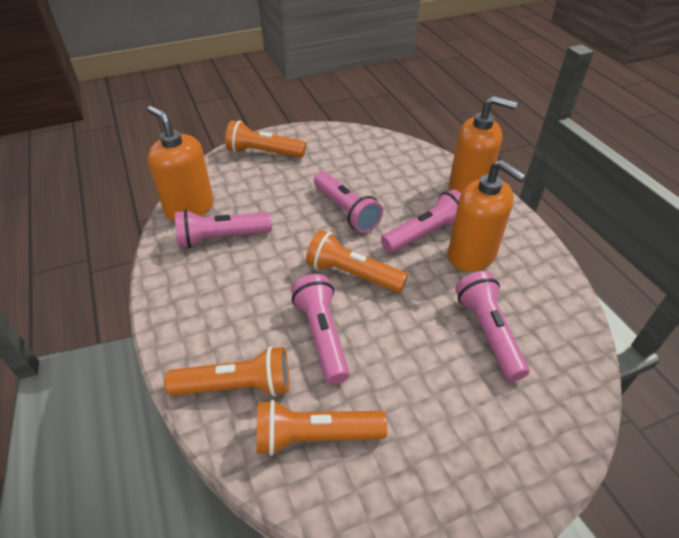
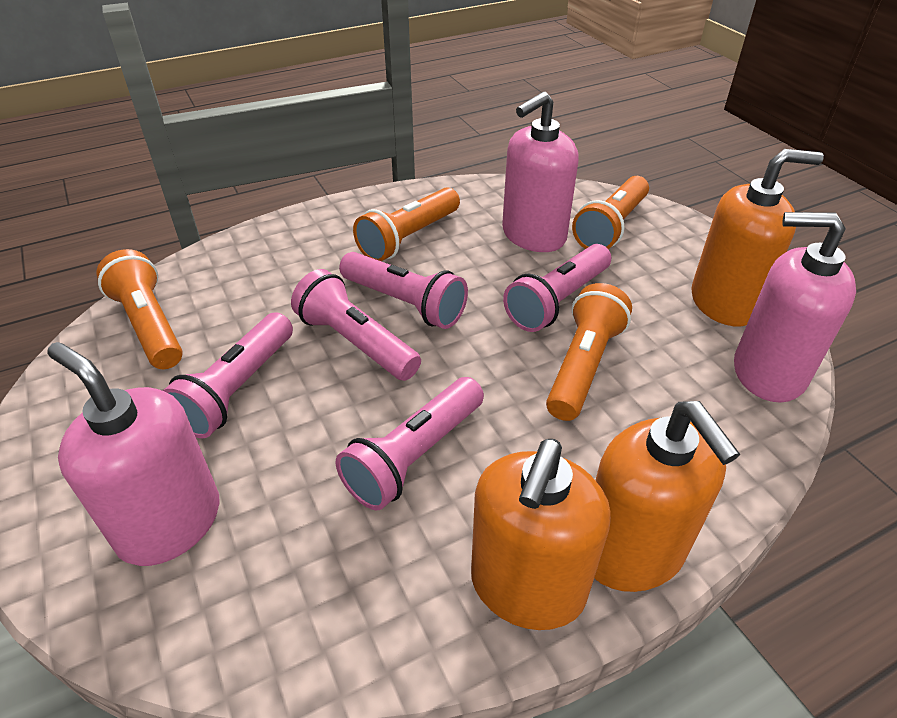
pink soap dispenser: none = 0 -> [47,342,219,566] [502,92,579,252] [734,212,856,403] = 3

